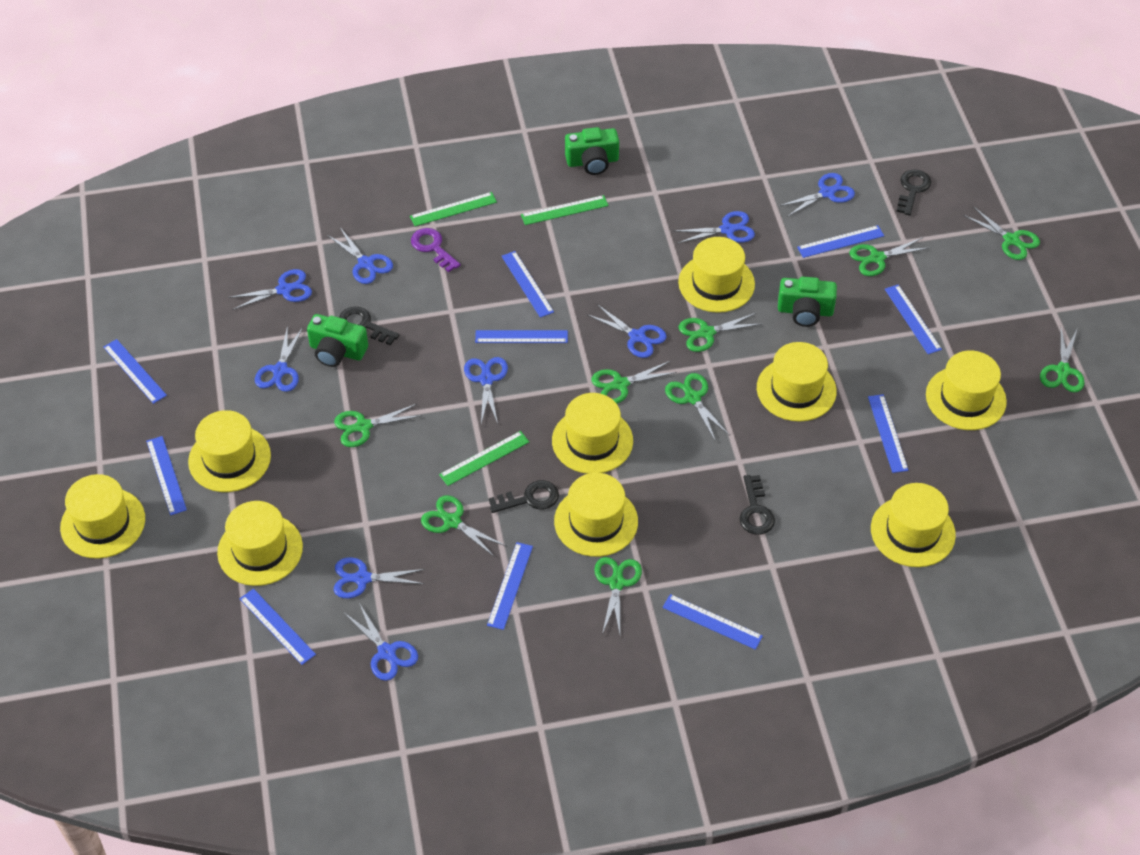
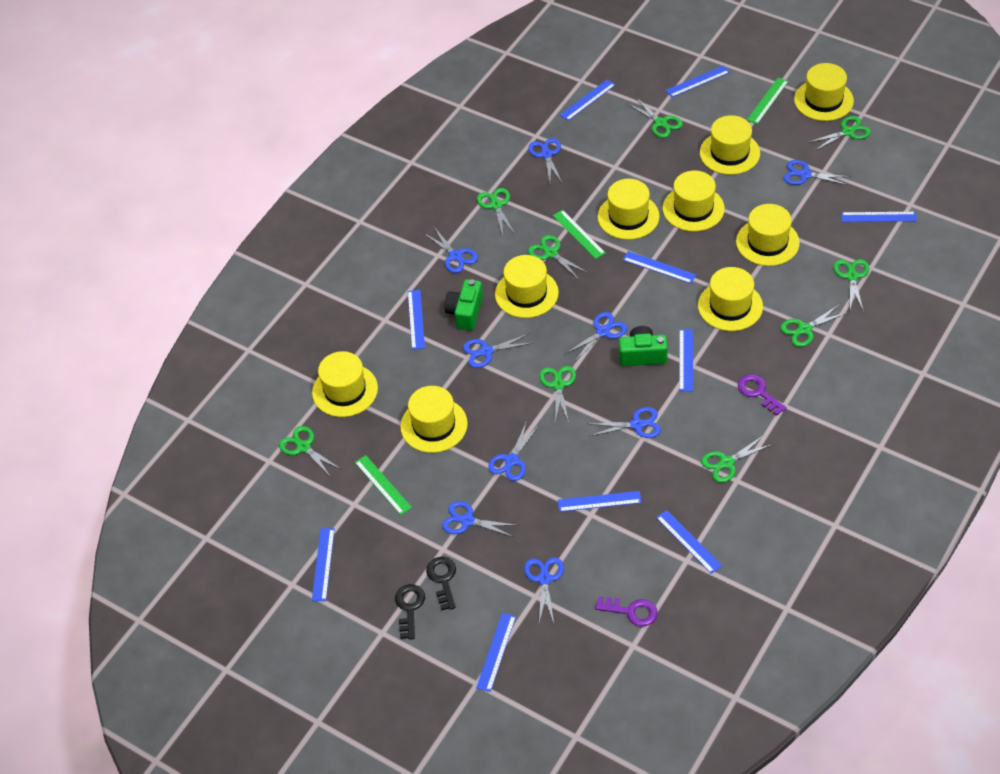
black key: [339,307,399,345] [489,480,559,513] [740,475,775,535] [896,169,931,216] = 4 -> [395,584,425,640] [426,557,456,610] = 2
green camera: [307,314,368,367] [565,127,619,175] [778,277,837,327] = 3 -> [444,279,483,330] [619,326,668,366] = 2
purple key: [411,228,461,272] = 1 -> [595,596,658,627] [738,374,787,415] = 2

